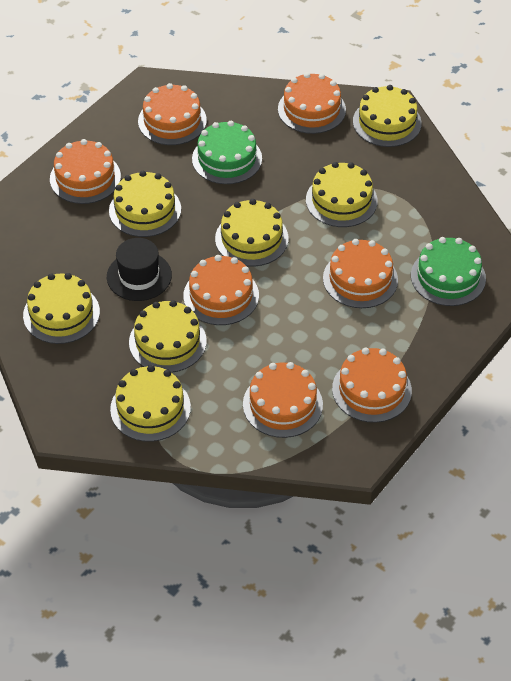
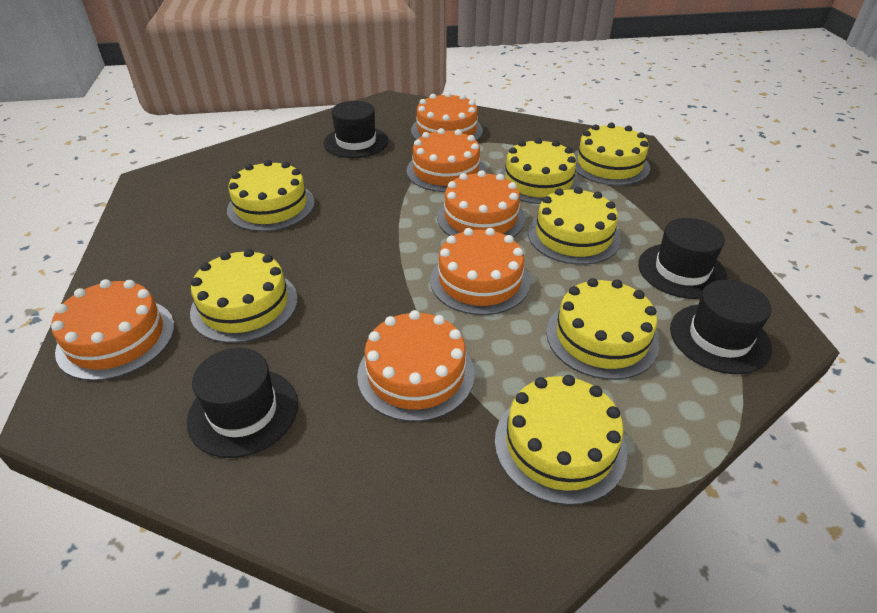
black hat: [107,238,172,301] = 1 -> [187,348,298,458] [324,101,388,158] [638,218,727,299] [670,280,772,374] = 4
green cake: [192,121,262,184] [411,237,486,306] = 2 -> none = 0
orange cake: [50,139,121,204] [138,83,207,145] [183,255,259,325] [243,362,323,438] [278,72,346,134] [323,239,398,308] [332,348,412,423] = 7 -> [51,279,174,381] [357,310,475,422] [406,128,486,192] [411,92,483,141] [430,228,530,315] [437,170,525,237] = 6

